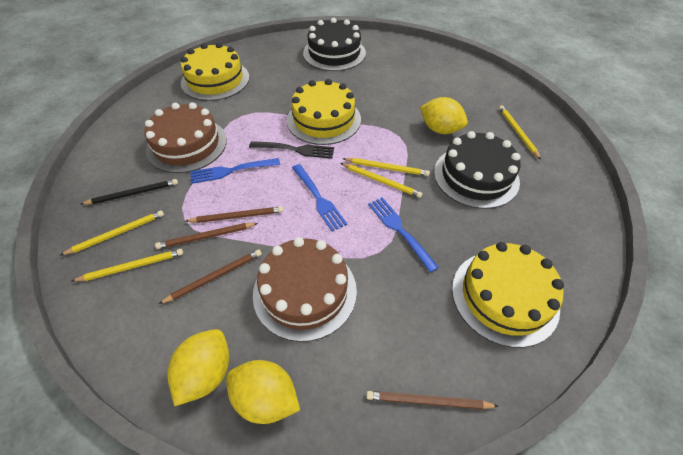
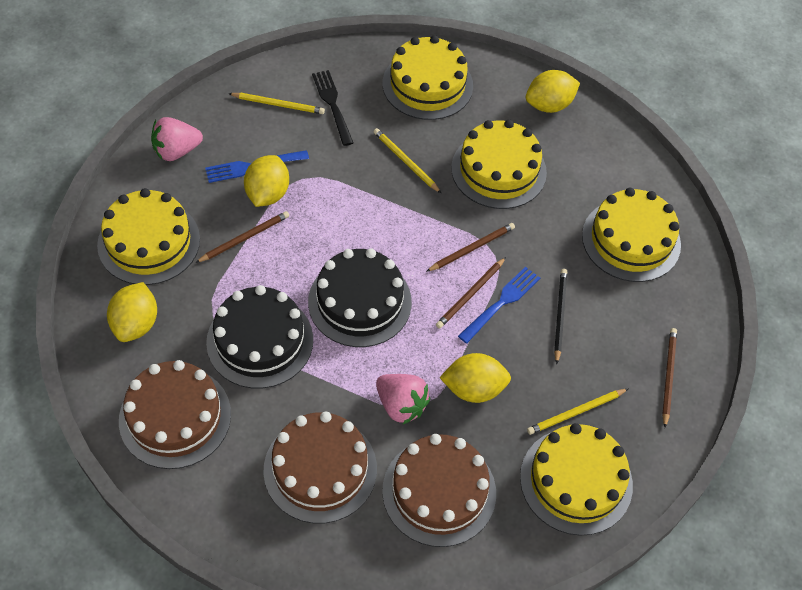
blue fork: [190,158,280,184] [292,164,347,232] [368,197,439,273] = 3 -> [205,150,309,183] [458,267,540,344] = 2
brown cake: [144,102,227,173] [253,237,357,342] = 2 -> [119,360,231,469] [263,411,377,524] [382,434,496,547] = 3
pink strawberry: none = 0 -> [151,117,203,161] [376,374,430,424] = 2
yellow cake: [181,43,249,101] [287,79,361,145] [452,242,564,348] = 3 -> [97,188,200,285] [383,35,473,120] [451,120,547,209] [520,423,633,536] [582,188,681,282] = 5
yellow lemon: [167,329,229,406] [226,360,300,424] [420,97,468,134] = 3 -> [107,282,157,342] [244,155,289,207] [440,353,511,403] [526,70,580,113] = 4
yellow pencil: [61,210,164,255] [71,249,183,282] [341,163,423,198] [343,158,430,176] [499,105,541,159] = 5 -> [228,93,325,114] [373,128,441,193] [527,389,628,435] = 3

